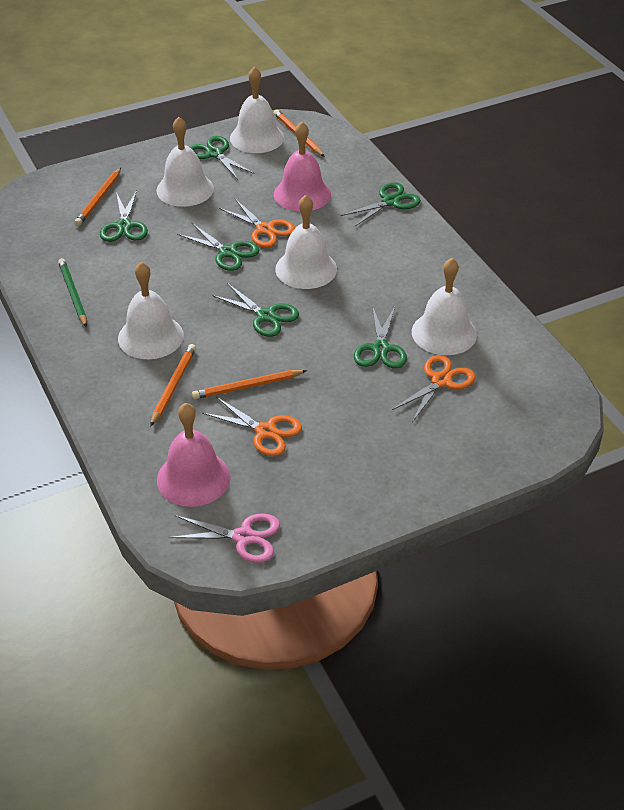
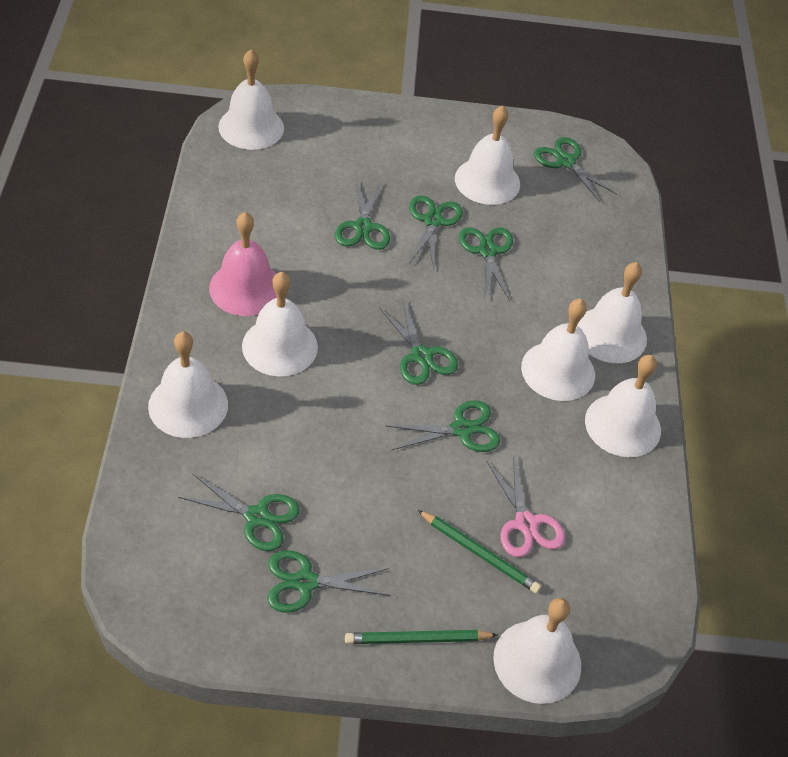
green pencil: [58,258,87,327] = 1 -> [345,630,498,644] [418,510,541,593] = 2
green scissors: [100,190,148,242] [177,223,259,271] [189,136,255,180] [212,283,299,337] [341,182,421,227] [354,306,407,369] = 6 -> [178,473,300,551] [268,550,390,613] [335,179,390,250] [379,301,458,385] [386,400,500,452] [409,195,463,269] [459,227,513,301] [534,137,617,202] = 8
orange pencil: [74,168,121,226] [150,344,196,427] [192,370,307,399] [274,110,325,157] = 4 -> none = 0
orange scissors: [202,397,302,456] [219,199,295,248] [392,355,476,422] = 3 -> none = 0
pink bell: [157,403,231,507] [274,122,331,212] = 2 -> [209,212,277,316] = 1
white bell: [118,262,184,359] [156,117,214,207] [230,66,284,153] [275,195,337,289] [412,258,477,355] = 5 -> [148,332,228,438] [218,50,284,150] [242,272,318,376] [455,105,520,205] [493,598,581,704] [521,299,595,401] [577,262,647,363] [585,355,661,457] = 8

